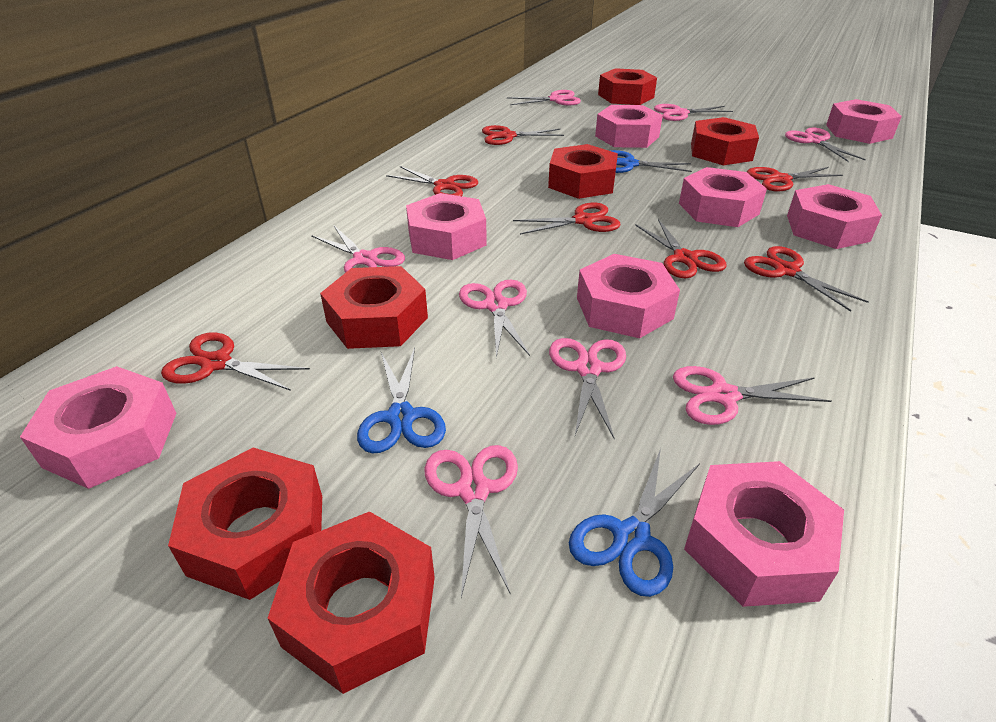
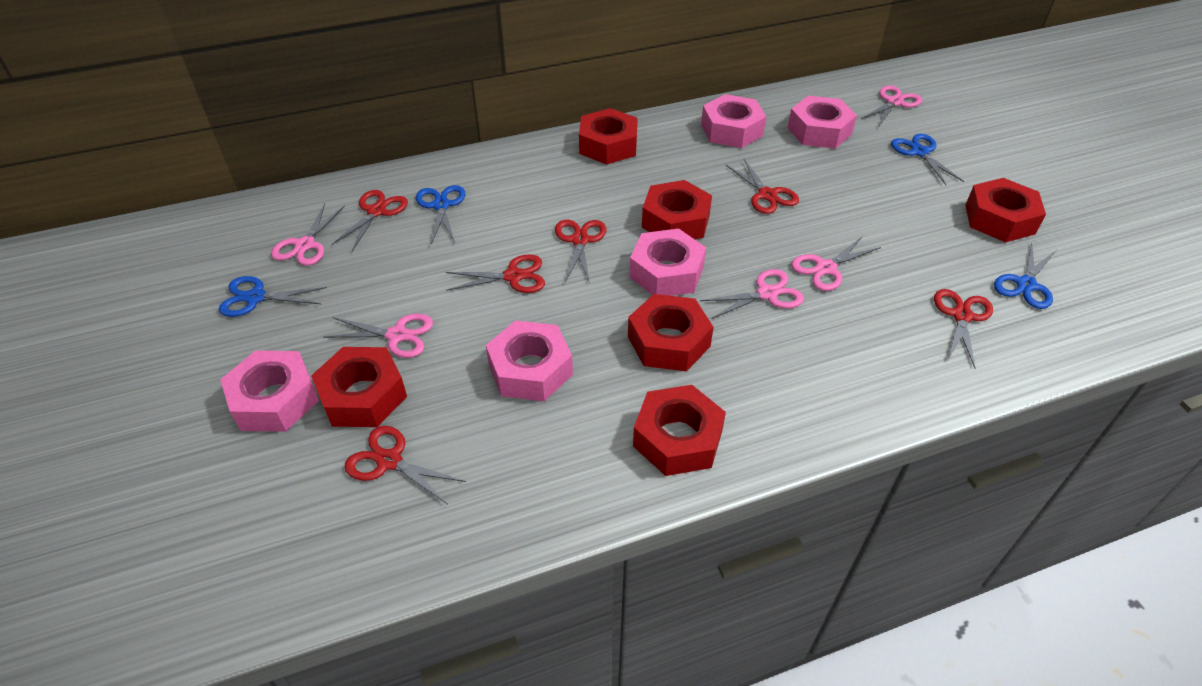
blue scissors: [357,347,446,453] [569,448,700,597] [611,150,692,173] = 3 -> [219,276,327,317] [416,185,466,244] [891,134,964,185] [994,243,1056,309] = 4
pink nut: [20,366,176,489] [406,193,487,260] [577,254,680,338] [595,105,663,148] [679,167,767,227] [684,461,844,607] [787,184,882,249] [826,99,902,144] = 8 -> [220,350,319,432] [486,320,573,401] [629,228,706,296] [701,94,766,148] [788,96,857,149] = 5
pink scissors: [311,226,405,273] [424,445,518,597] [459,280,530,358] [507,90,581,105] [549,338,626,439] [654,104,733,121] [673,366,831,425] [785,127,866,162] = 8 -> [271,203,345,266] [323,313,433,358] [700,269,804,319] [791,236,881,291] [861,85,922,126] = 5
red scissors: [161,333,310,391] [386,166,478,196] [482,125,564,145] [513,203,620,235] [635,219,727,278] [744,246,869,312] [747,167,843,192] = 7 -> [331,190,408,251] [344,426,466,504] [446,254,545,293] [555,220,606,284] [726,159,799,214] [934,289,993,368] = 6

